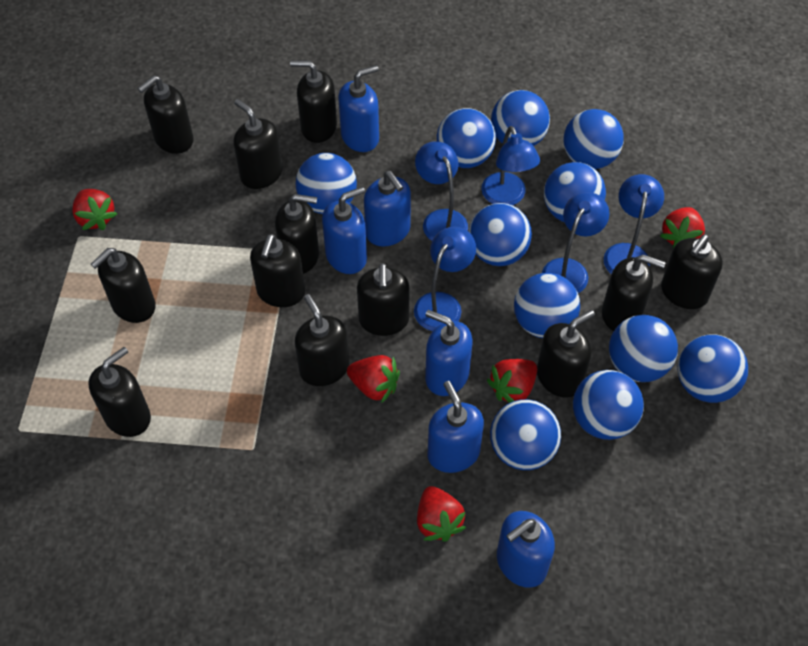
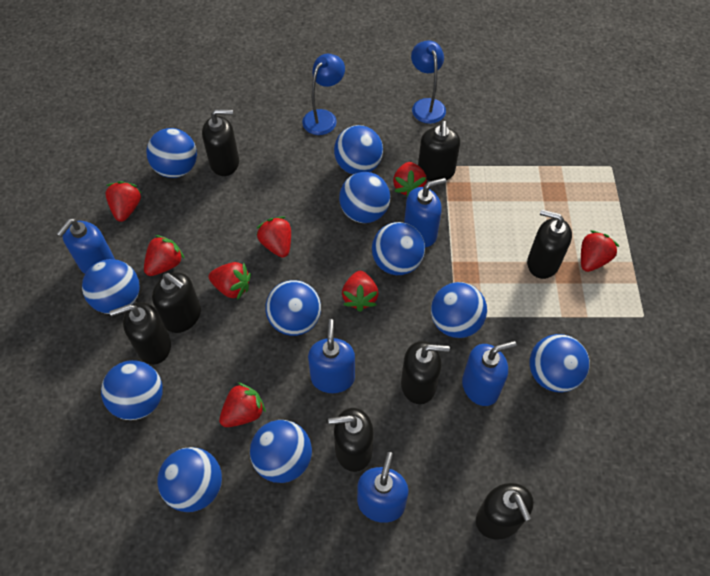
black soap dispenser: [89,347,151,437] [91,248,156,323] [138,75,193,154] [234,99,283,189] [250,234,305,307] [275,194,319,274] [290,60,337,143] [295,294,349,386] [357,263,409,336] [537,310,595,398] [602,255,666,331] [661,235,723,309] = 12 -> [110,302,171,365] [152,273,201,333] [202,109,239,176] [328,408,374,472] [401,341,450,404] [418,121,460,181] [476,483,534,540] [527,210,572,279] = 8
blue lamp: [414,227,476,331] [415,141,468,241] [481,126,540,205] [542,192,609,293] [604,174,664,274] = 5 -> [302,54,345,135] [411,40,446,124] = 2
blue soap dispenser: [322,186,367,274] [338,65,379,152] [364,171,411,247] [425,310,472,396] [427,381,484,473] [497,511,555,588] = 6 -> [57,218,115,274] [308,319,355,393] [357,452,409,523] [404,178,446,248] [462,341,516,406] = 5
red strawberry: [72,189,117,230] [347,355,400,403] [417,486,466,542] [487,359,537,403] [660,207,705,248] = 5 -> [105,181,142,222] [144,235,185,276] [209,262,251,300] [219,382,266,427] [256,216,291,258] [342,271,379,312] [393,162,427,197] [581,230,620,272] = 8

